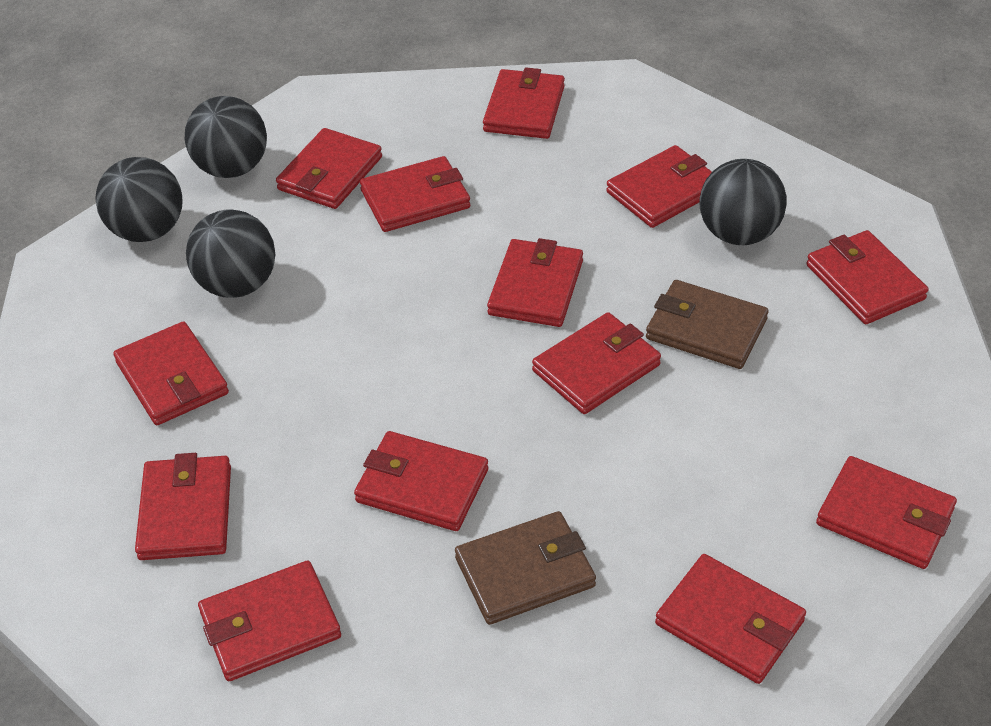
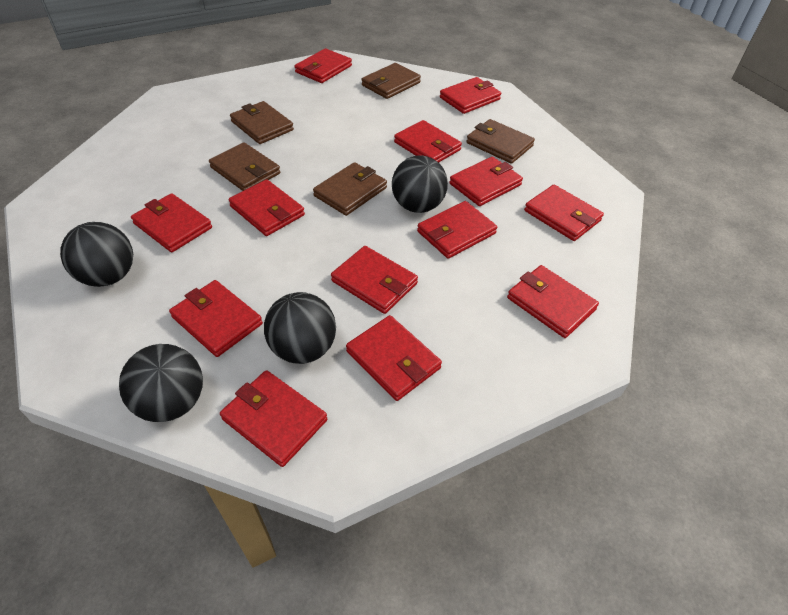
brown wallet: [455,511,596,625] [646,280,769,369] = 2 -> [209,142,280,191] [230,101,294,144] [313,162,387,216] [362,63,421,99] [466,119,535,164] = 5

